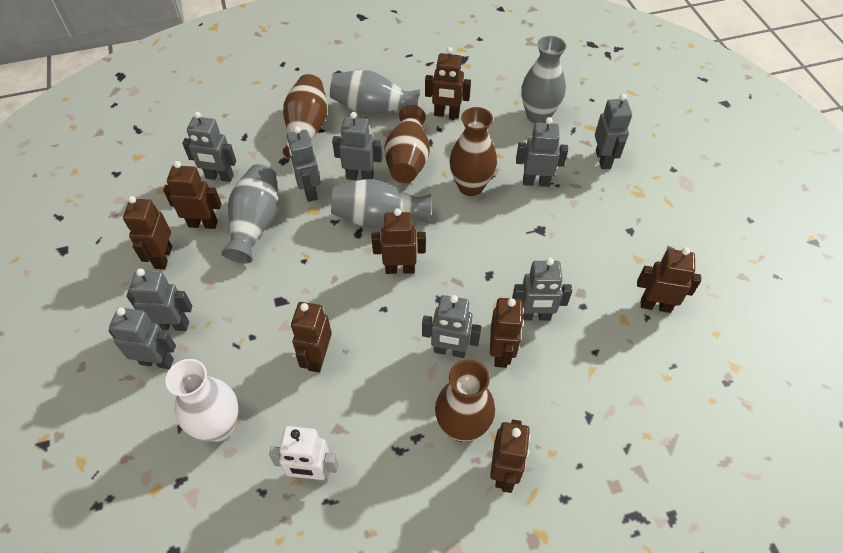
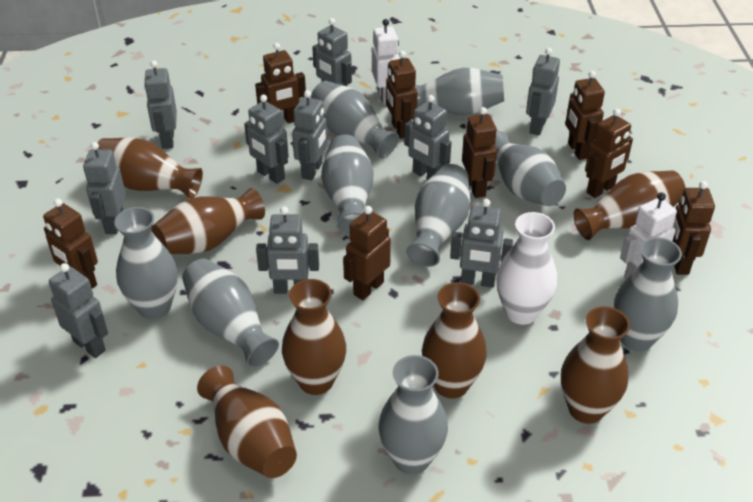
brown vase: [283,74,327,159] [385,105,430,183] [435,359,495,442] [449,107,497,196] = 4 -> [97,138,203,198] [151,188,265,254] [197,365,297,478] [282,279,346,395] [422,282,487,399] [561,306,630,424] [574,171,686,240] = 7
grey robot: [109,307,176,369] [126,268,192,331] [182,112,236,182] [287,127,321,202] [332,112,383,180] [422,295,481,358] [512,258,572,321] [516,117,568,187] [595,94,632,169] = 9 -> [49,263,108,358] [83,142,126,234] [144,61,177,149] [244,95,289,184] [256,207,319,294] [292,90,328,180] [312,18,352,86] [404,95,451,180] [450,199,513,288] [526,48,560,136] = 10
grey vase: [222,164,278,263] [330,70,420,114] [331,179,432,227] [521,36,567,123] = 4 -> [114,207,178,319] [182,258,279,367] [311,81,399,159] [321,134,374,235] [378,355,448,474] [406,164,470,267] [415,68,504,115] [494,131,566,206] [614,237,682,351] = 9
white robot: [269,426,338,482] = 1 -> [372,19,399,105] [620,192,677,279] = 2

